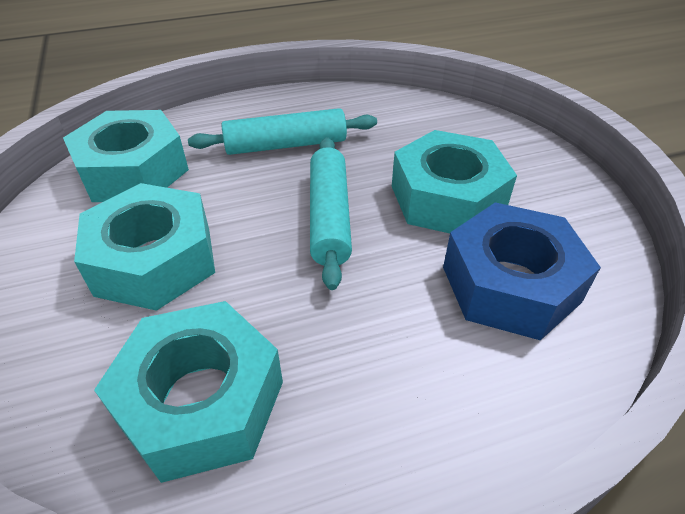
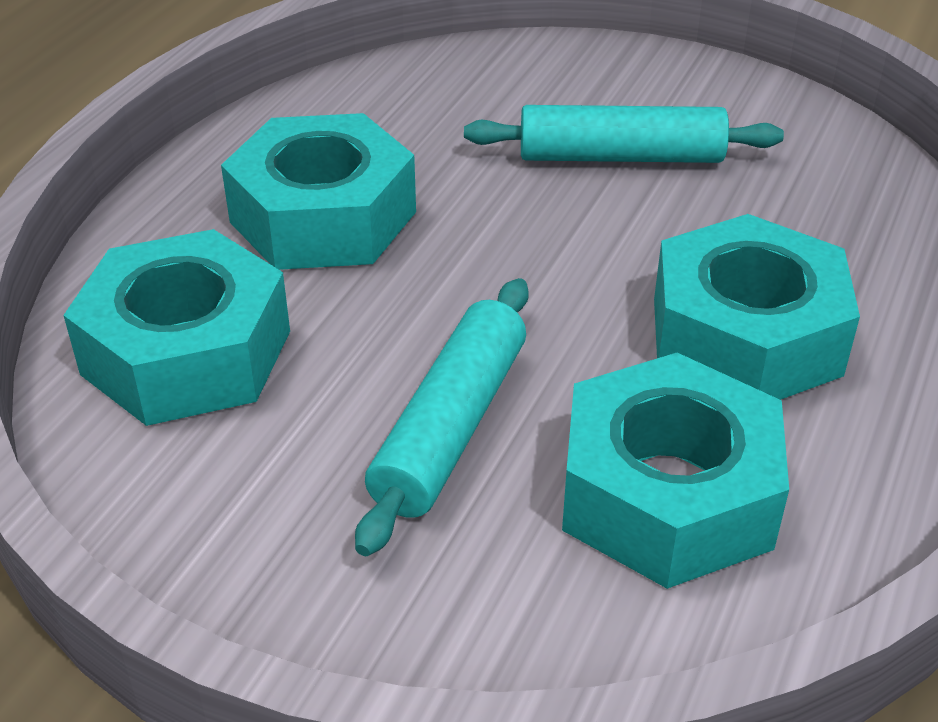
blue nut: [443,202,601,341] = 1 -> none = 0

